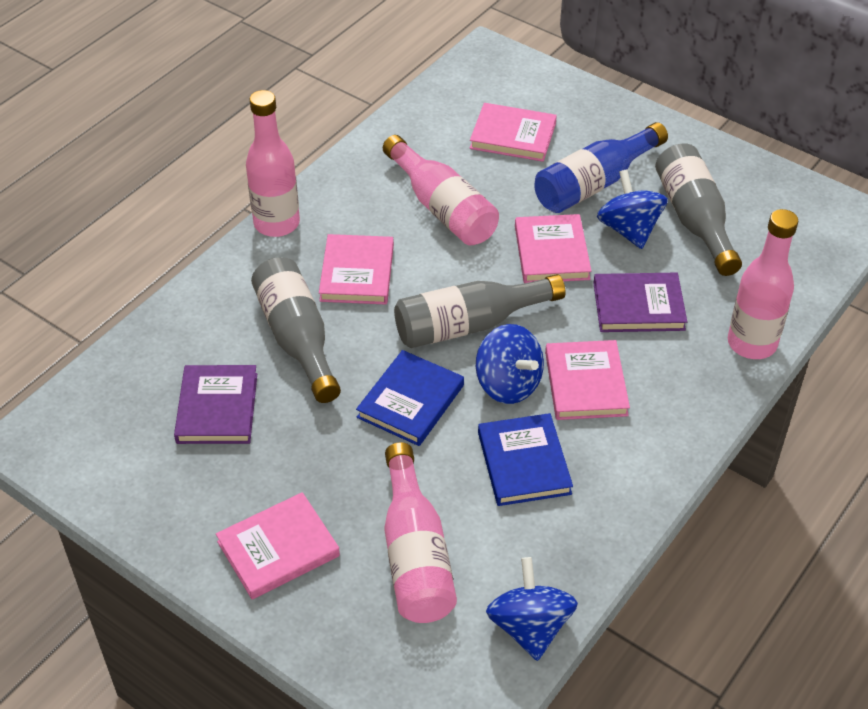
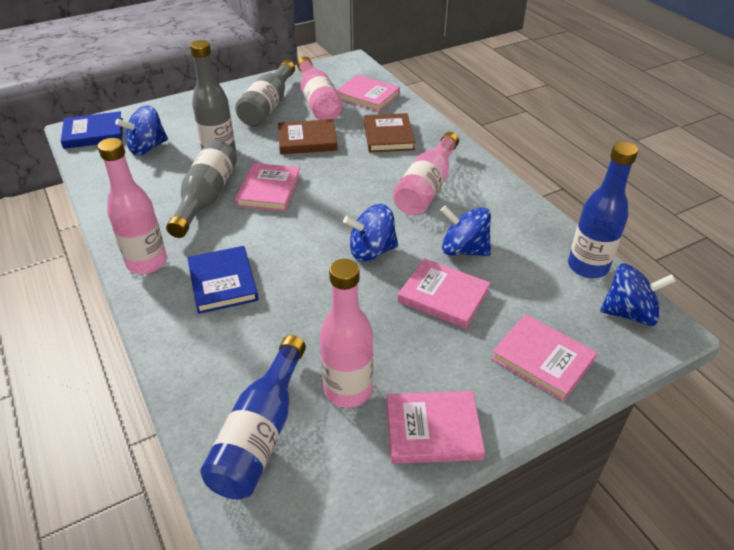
blue bottle: [534,122,668,213] = 1 -> [200,335,306,500] [568,142,638,278] = 2
blue spinning top: [476,324,544,404] [486,557,578,661] [597,170,668,249] = 3 -> [115,105,168,156] [343,204,398,262] [440,205,491,256] [600,264,676,326] = 4
brown book: none = 0 -> [278,119,337,154] [364,113,415,152] = 2
purple book: [174,365,257,444] [593,273,687,332] = 2 -> none = 0

